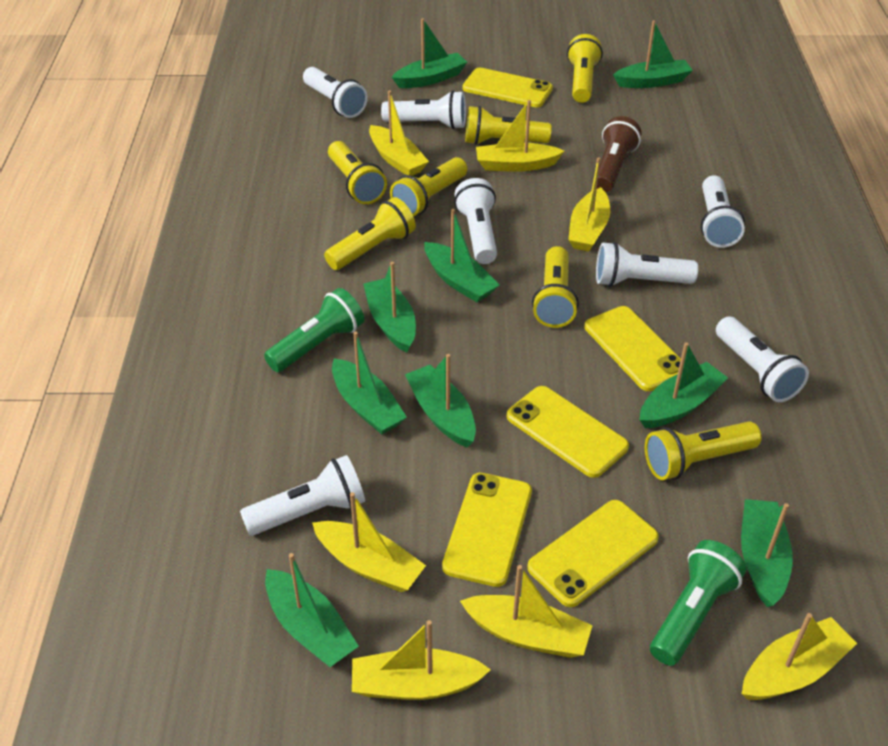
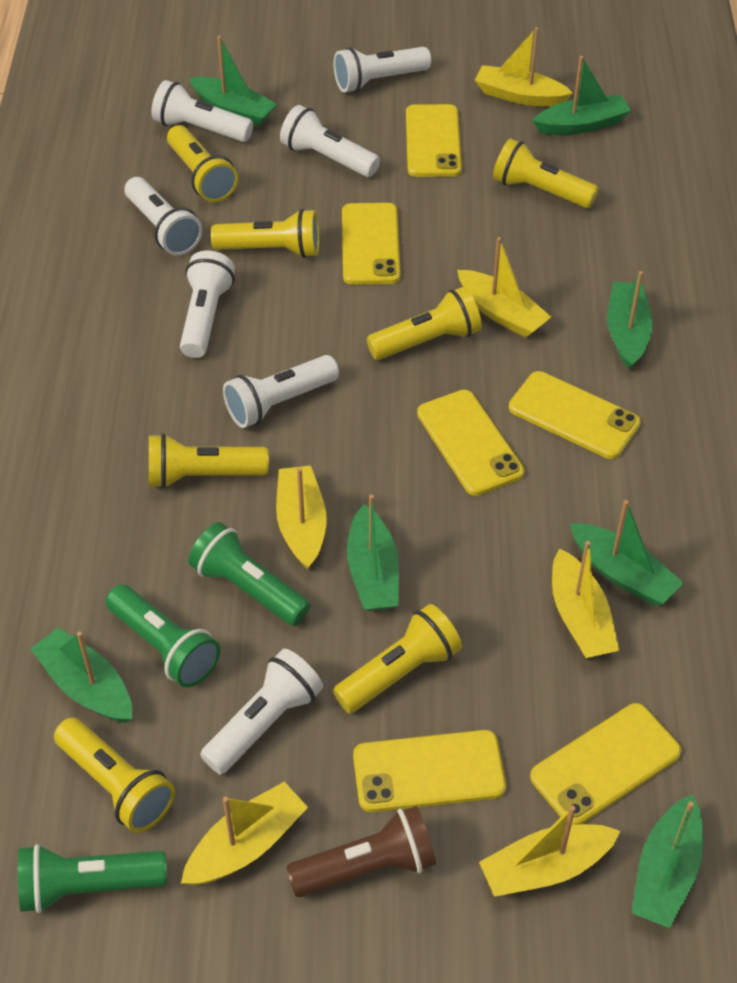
green boat: [265,553,359,667] [332,331,407,435] [363,262,416,353] [392,18,467,88] [405,354,476,447] [424,209,500,302] [613,20,693,88] [640,342,728,428] [741,499,793,607] = 9 -> [31,628,132,723] [189,36,277,126] [347,495,399,611] [533,56,631,135] [570,500,683,606] [607,271,653,370] [632,794,704,928] = 7
green flashlight: [264,288,364,372] [650,540,747,666] = 2 -> [18,844,167,913] [106,584,220,687] [188,522,311,626] = 3
yellow boat: [312,492,426,592] [352,620,491,700] [369,90,429,176] [460,565,593,658] [476,100,564,172] [568,157,610,252] [742,613,857,700] = 7 -> [181,782,308,885] [276,466,327,569] [457,237,551,338] [475,27,573,107] [479,805,620,897] [552,541,620,658] = 6
yellow phone: [442,473,532,587] [462,68,553,107] [507,386,629,478] [527,500,659,607] [585,306,681,391] = 5 -> [342,203,401,285] [353,730,506,812] [406,104,462,177] [417,390,524,496] [509,371,641,459] [530,703,681,825] = 6

